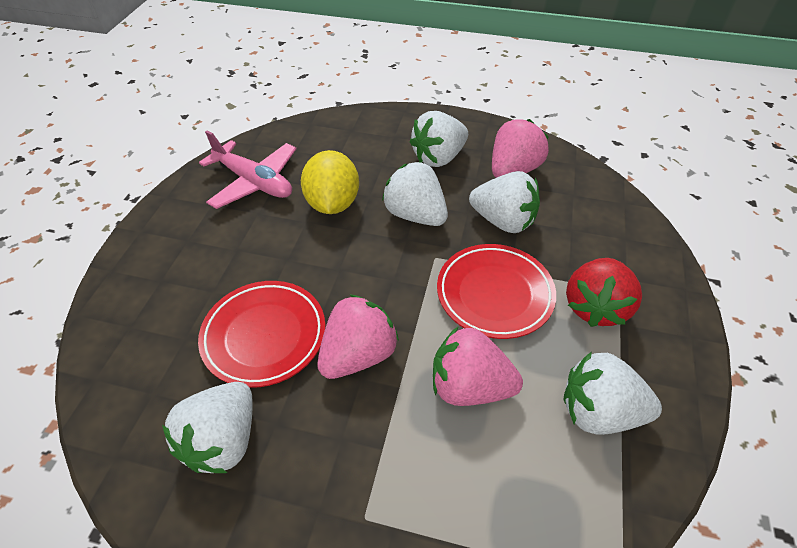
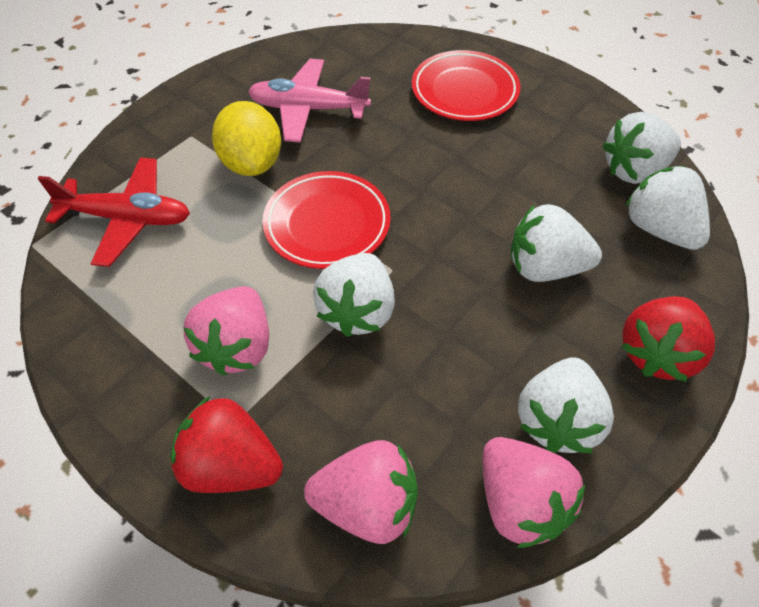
red plane: none = 0 -> [38,157,190,267] = 1
red strawberry: [566,258,642,327] = 1 -> [170,396,283,493] [621,296,715,382] = 2

